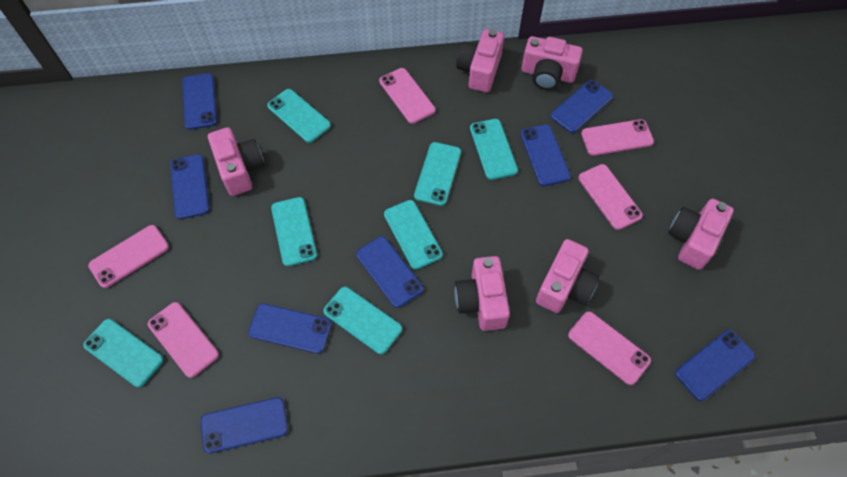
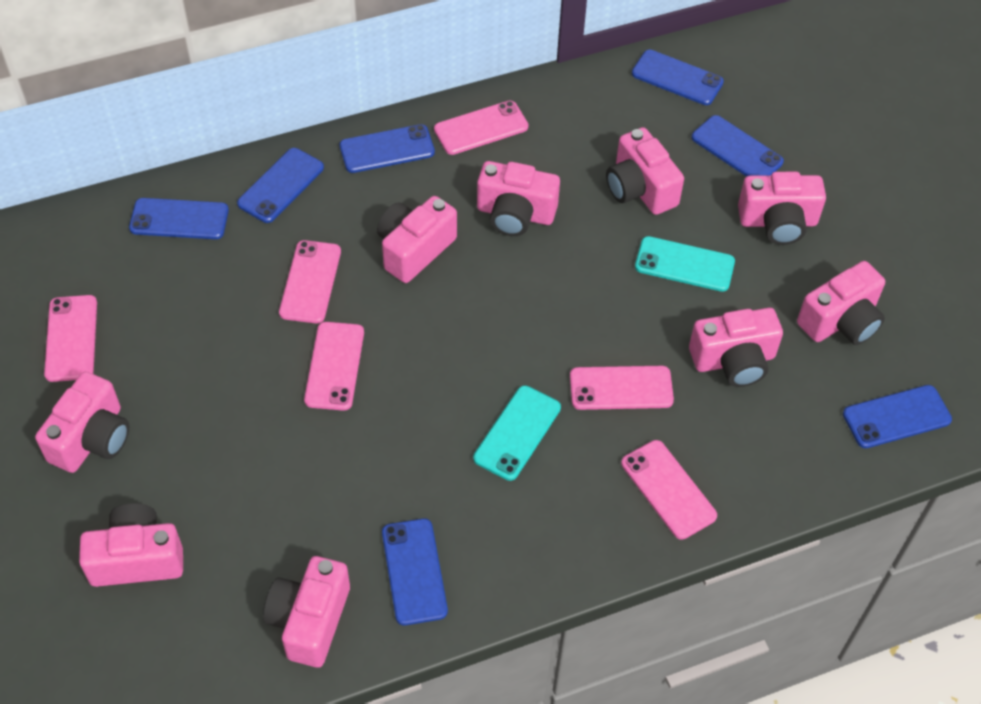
blue phone: [170,154,210,219] [182,73,217,130] [201,397,288,454] [248,304,332,354] [356,236,423,308] [520,124,571,186] [551,80,613,133] [675,330,755,401] = 8 -> [129,198,229,239] [237,148,324,223] [339,124,435,173] [382,518,448,625] [632,50,724,105] [692,115,784,177] [843,385,952,448] = 7
pink camera: [208,127,264,196] [454,256,510,331] [456,29,504,92] [522,36,583,90] [536,239,599,313] [668,199,734,270] = 6 -> [35,372,129,473] [79,503,183,587] [263,556,350,668] [377,196,457,283] [477,161,560,236] [606,127,684,215] [689,308,783,387] [738,172,826,245] [797,261,885,345] = 9
turquoise phone: [83,319,164,387] [267,89,331,143] [271,197,317,266] [323,287,402,354] [384,200,443,270] [414,142,461,206] [470,119,518,180] = 7 -> [473,385,561,481] [635,236,735,292] = 2

